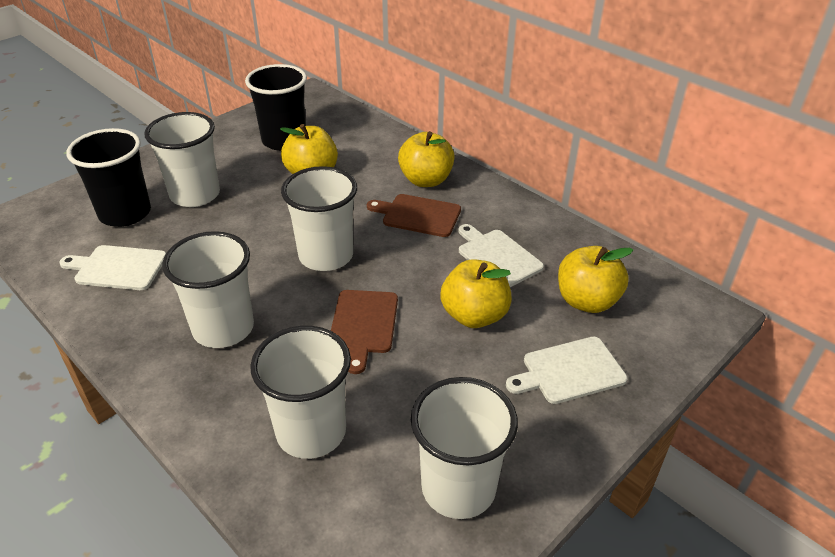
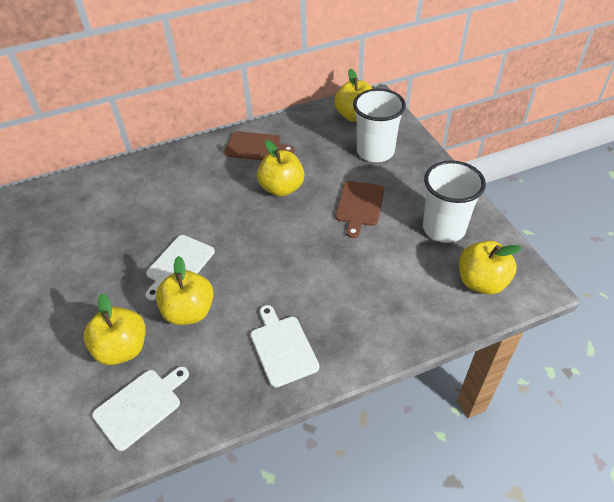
black cup: [66,128,151,227] [245,64,307,151] = 2 -> none = 0
white cup: [144,112,220,207] [162,231,254,348] [250,326,351,459] [281,166,357,271] [411,377,518,519] = 5 -> [353,88,406,162] [423,160,486,243] = 2
yellow apple: [280,124,338,174] [398,131,455,187] [440,259,512,328] [558,246,633,313] = 4 -> [84,294,146,365] [156,256,214,325] [257,140,304,197] [334,69,373,122] [459,241,522,295] = 5

